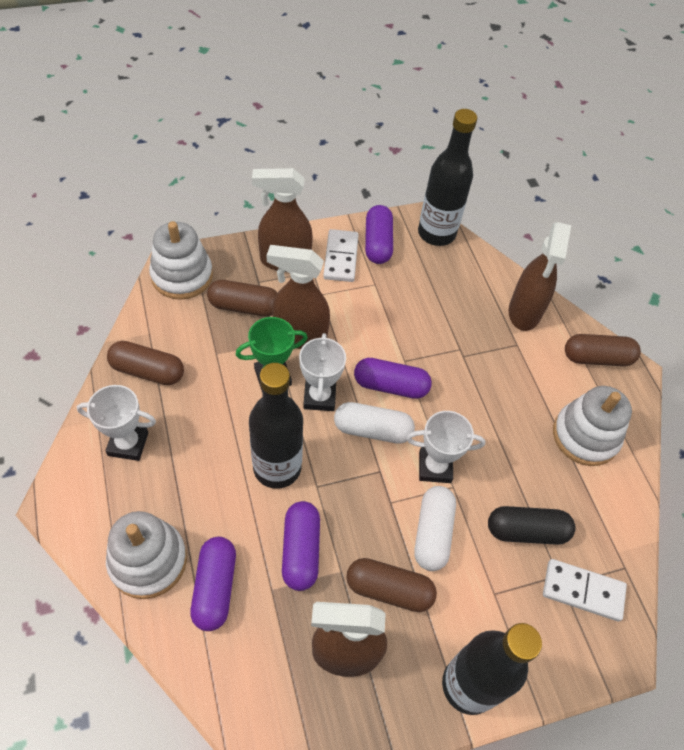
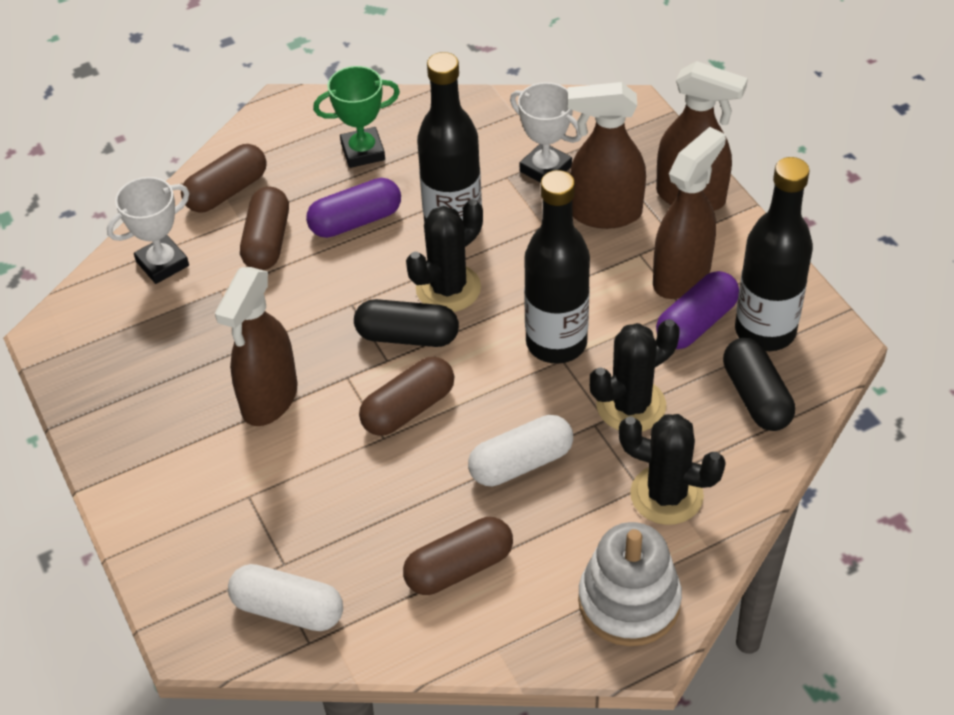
black cactus: none = 0 -> [406,199,483,312] [590,319,680,432] [619,414,726,525] = 3
black capsule: [488,506,576,545] = 1 -> [354,299,459,347] [723,338,795,431] = 2
purple capsule: [190,537,236,631] [282,501,320,591] [354,358,432,399] [365,205,393,264] = 4 -> [306,178,401,238] [656,271,739,349] = 2
white domino: [323,229,359,282] [543,559,627,621] = 2 -> none = 0
white stacking toy: [106,511,187,599] [149,221,213,300] [553,386,632,466] = 3 -> [578,522,682,646] = 1
white trophy: [77,385,156,461] [299,333,346,411] [406,411,485,483] = 3 -> [107,177,189,284] [510,82,582,183] = 2

